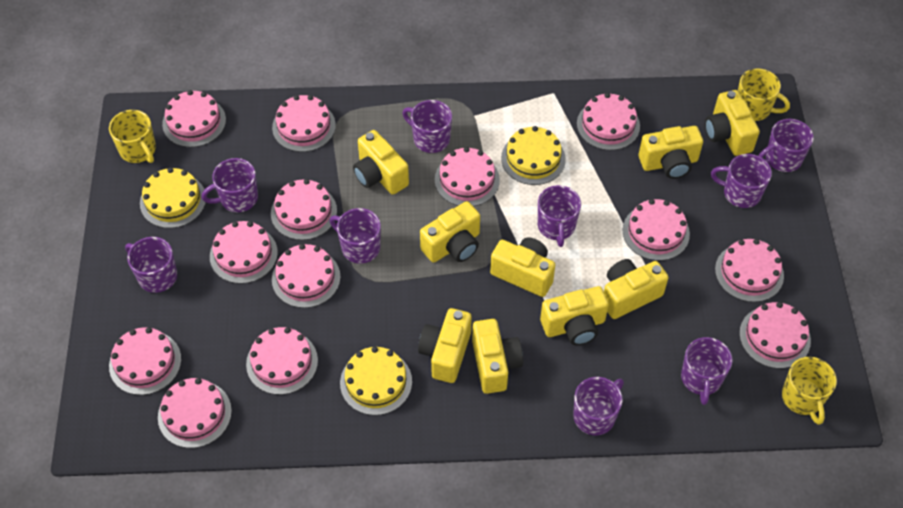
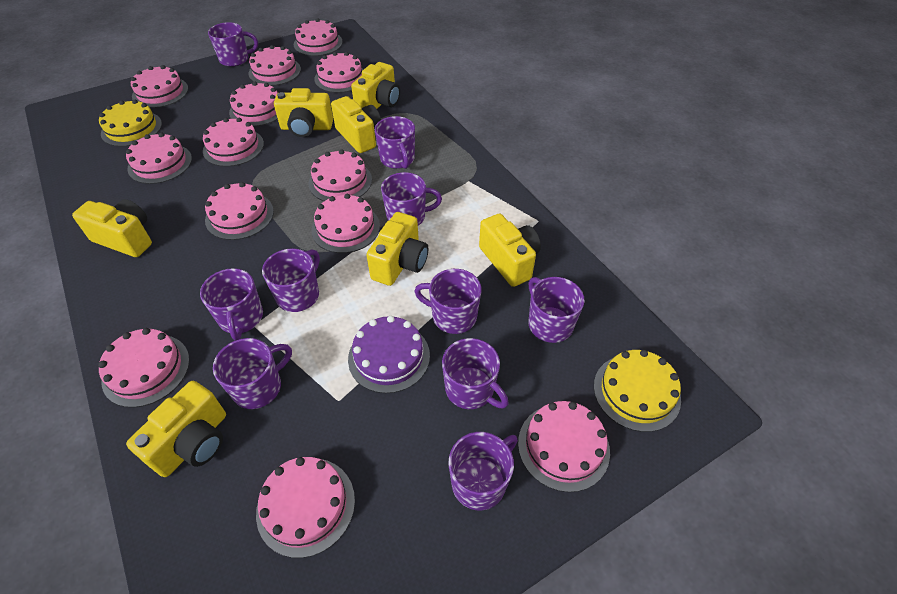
purple cake: none = 0 -> [348,316,430,393] = 1
purple mug: [125,237,177,293] [201,158,258,212] [329,208,381,264] [402,100,452,153] [538,185,581,247] [573,377,624,435] [681,337,733,405] [711,154,772,208] [758,119,814,172] = 9 -> [200,268,263,341] [208,22,258,67] [213,338,292,409] [262,248,320,312] [375,116,415,169] [381,172,442,226] [414,269,481,334] [442,338,509,409] [449,432,518,510] [529,277,585,343] = 10
yellow cake: [140,167,206,228] [340,346,412,415] [501,126,566,185] = 3 -> [99,100,162,147] [594,350,681,432] = 2
yellow camera: [353,130,409,195] [418,308,472,383] [420,201,480,263] [472,319,523,394] [490,237,555,297] [540,286,609,345] [604,259,669,319] [639,126,703,179] [705,90,760,156] = 9 -> [72,199,152,257] [126,381,226,477] [274,88,333,137] [331,96,381,153] [351,62,400,109] [367,212,428,286] [479,213,541,287] = 7
yellow mug: [109,110,156,163] [738,68,790,121] [782,357,837,425] = 3 -> none = 0

